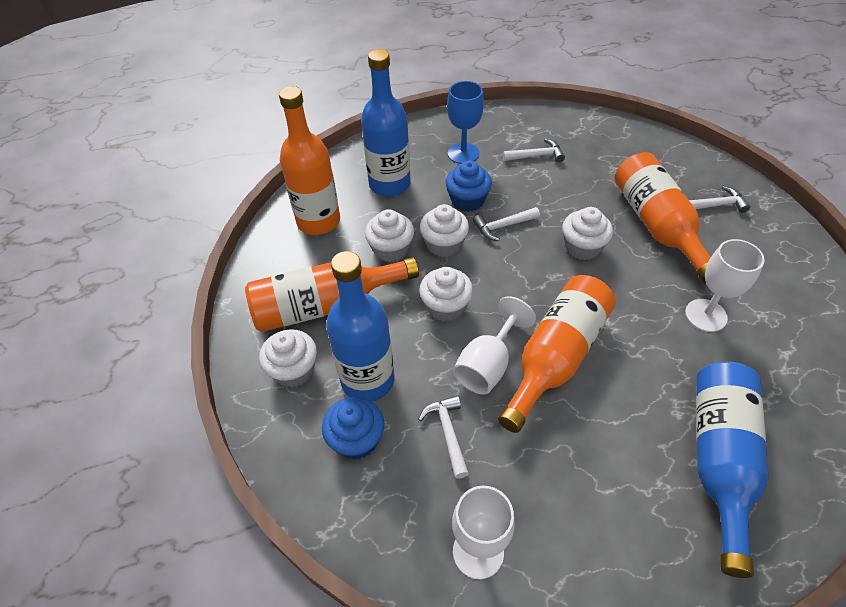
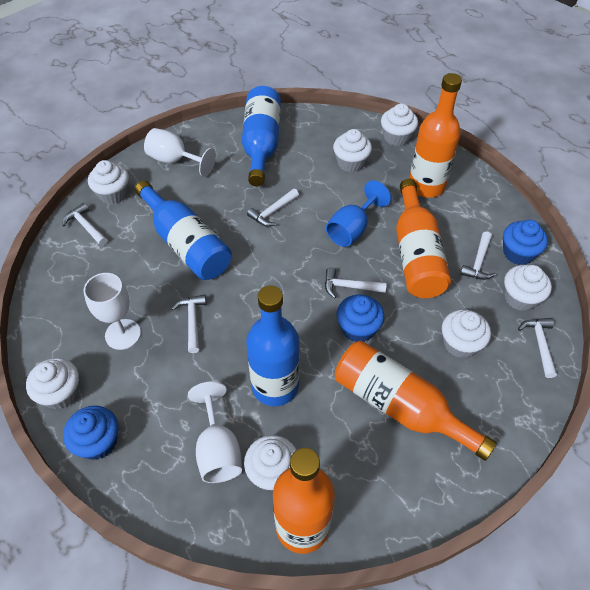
blue cupcake: [322,397,385,460] [445,161,492,212] = 2 -> [63,406,119,460] [336,295,384,342] [503,220,548,265] = 3
white cupcake: [259,329,317,387] [365,209,414,262] [419,267,473,322] [420,204,469,257] [562,207,613,260] = 5 -> [26,358,79,409] [88,160,129,204] [244,435,297,491] [333,129,372,172] [381,104,418,146] [442,309,491,358] [504,265,552,311] = 7
white hammer: [418,395,469,479] [473,207,540,241] [503,138,565,162] [689,186,751,213] = 4 -> [62,203,108,246] [172,295,207,353] [247,189,299,226] [325,268,387,298] [460,231,496,280] [518,318,557,378] = 6

